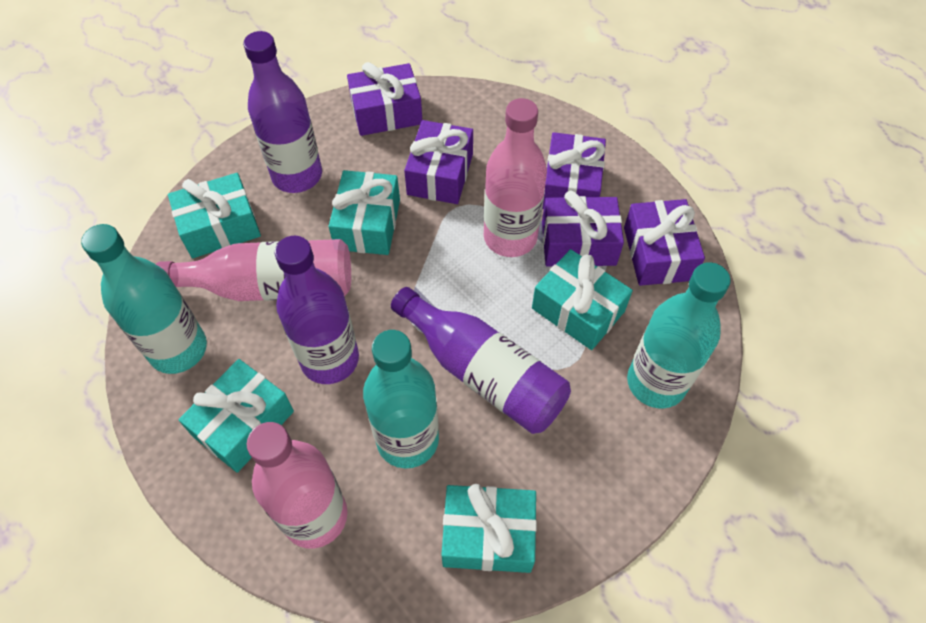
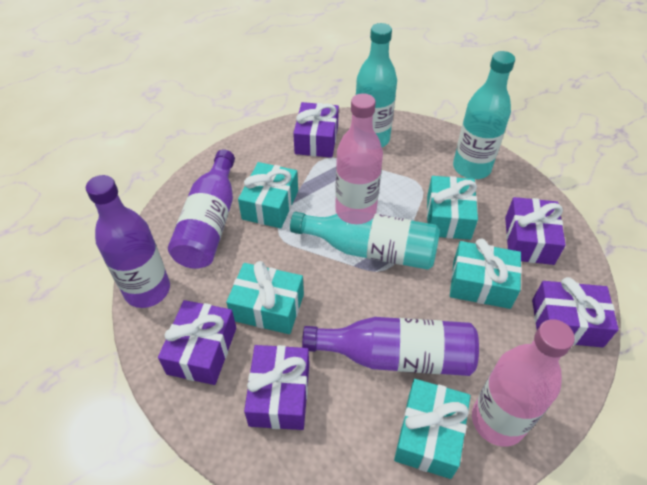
pink bottle: [156,239,351,301] [246,422,347,549] [484,98,547,257] = 3 -> [335,93,383,214] [472,319,575,447] = 2

